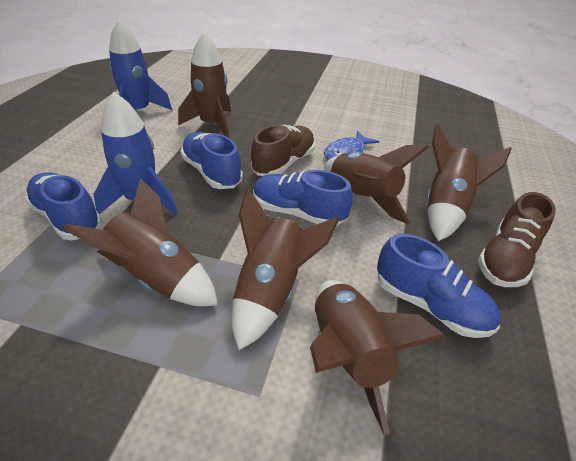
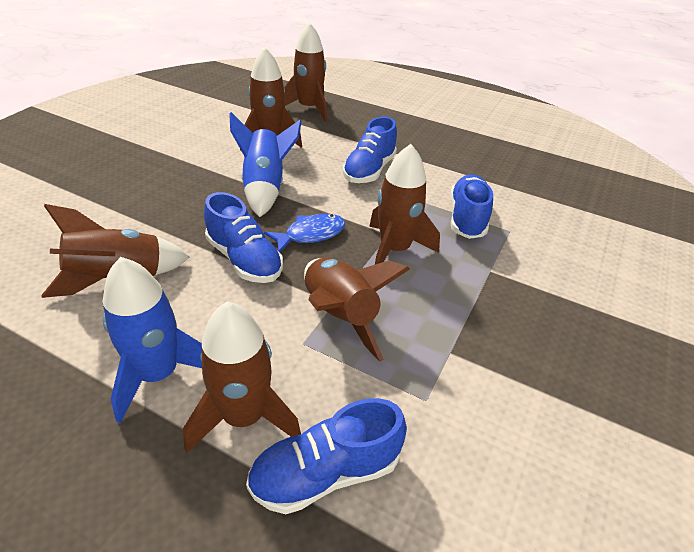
brown shoe: [251,125,315,176] [478,192,556,287] = 2 -> none = 0

